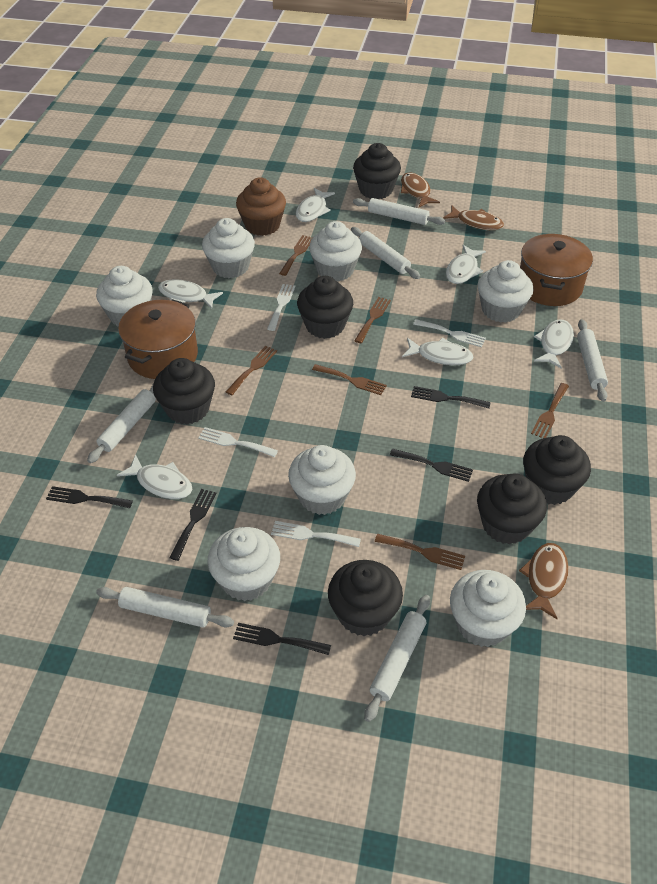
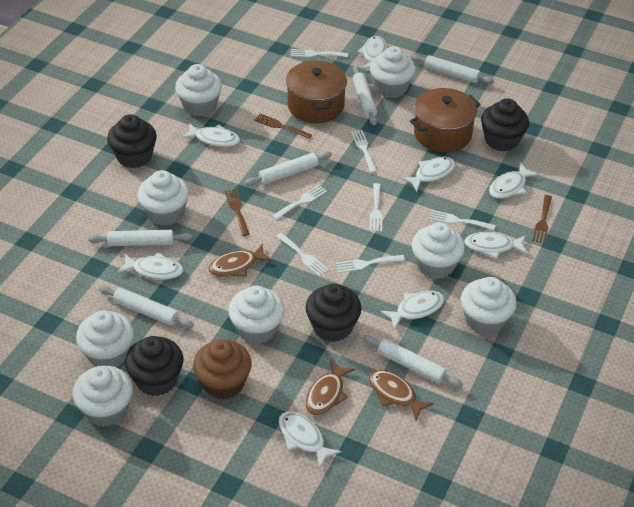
black cupcake: [153,358,215,425] [297,276,353,339] [328,560,403,636] [353,143,401,199] [477,473,547,544] [523,435,591,505] = 6 -> [107,114,157,168] [125,336,183,396] [306,283,362,342] [481,98,529,152] = 4
black fork: [46,486,133,508] [169,489,217,561] [233,623,331,655] [390,449,473,482] [411,386,491,408] = 5 -> none = 0
brown fork: [226,346,277,395] [279,235,313,276] [312,364,387,395] [354,297,391,343] [375,534,465,570] [531,383,569,438] = 6 -> [225,189,249,236] [254,113,312,139] [533,195,552,244] = 3
white cupcake: [96,266,153,326] [202,218,255,278] [207,527,280,601] [288,445,356,515] [309,221,362,282] [450,570,526,647] [478,260,533,323] = 7 -> [73,366,133,427] [76,310,134,367] [138,170,189,226] [175,64,222,116] [228,286,285,344] [370,46,416,98] [412,222,465,279] [461,277,517,335] = 8
white fish: [117,454,192,499] [158,279,223,309] [296,188,335,222] [402,338,473,365] [446,245,486,284] [534,319,574,369] = 6 -> [117,252,183,280] [181,123,240,147] [278,412,341,469] [357,36,387,69] [380,291,444,330] [401,157,455,192] [464,232,528,259] [489,163,539,199] = 8
white fork: [198,427,278,457] [267,284,295,331] [271,521,361,547] [413,319,486,347] = 4 -> [272,185,327,220] [276,233,329,276] [290,49,348,57] [336,255,405,273] [351,130,377,173] [370,183,382,232] [428,210,496,230] = 7

